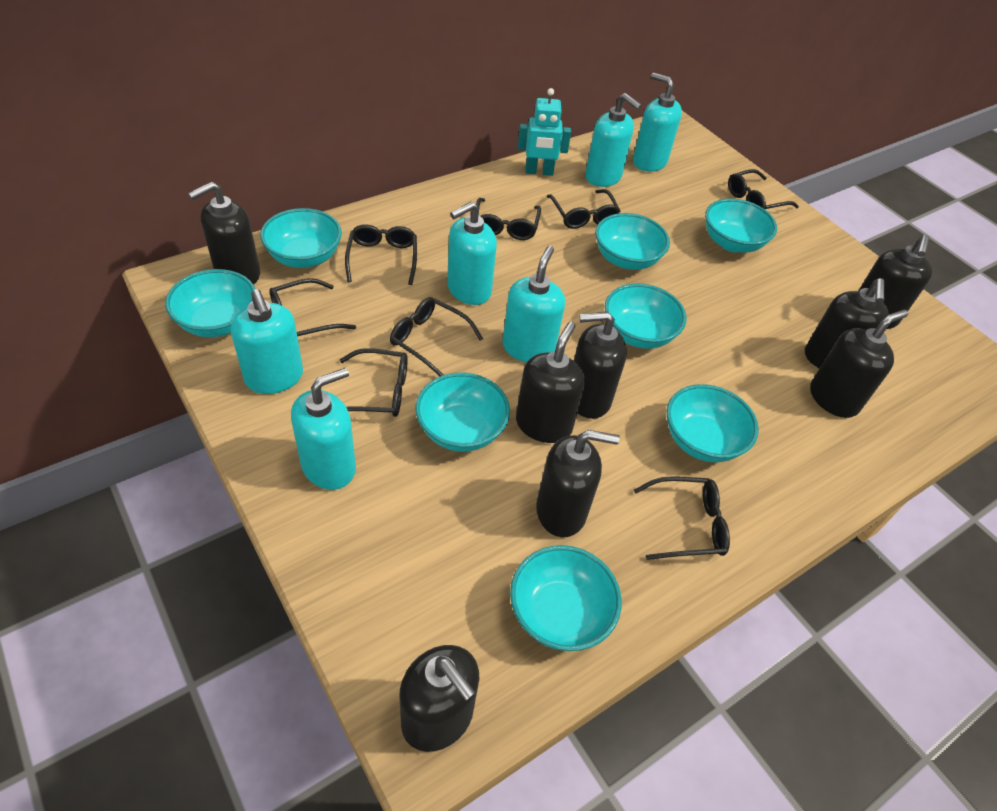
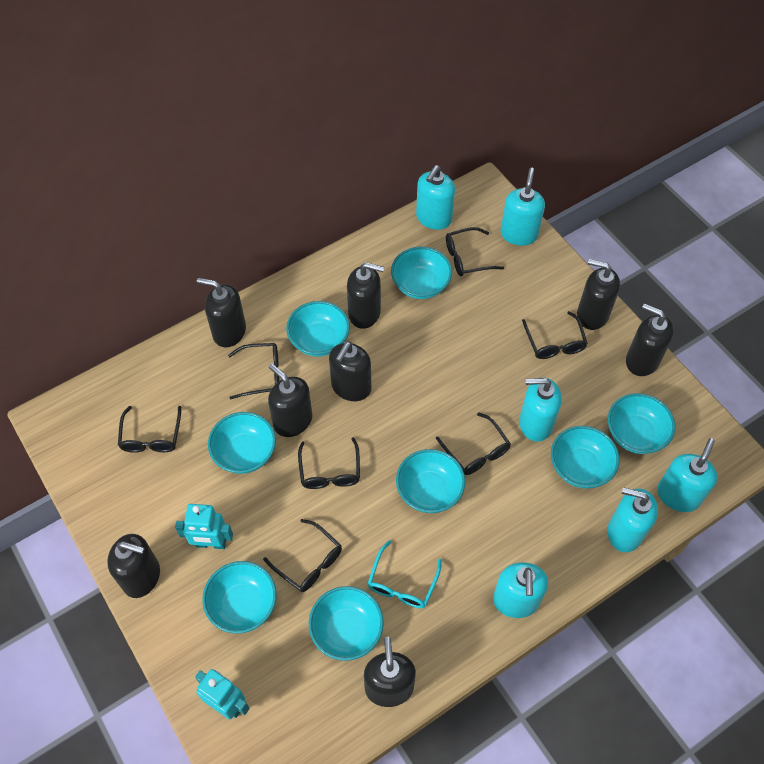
black glasses: [269,278,356,336] [340,348,408,417] [345,224,417,285] [390,297,483,376] [476,198,541,240] [547,189,621,229] [634,476,730,560] [728,169,799,209] = 8 -> [118,406,181,453] [228,343,280,400] [263,519,342,592] [298,437,360,489] [436,412,511,475] [446,227,504,276] [522,311,588,359] = 7
turquoise glasses: none = 0 -> [367,540,442,608] = 1
turquoise robot: [518,88,571,176] = 1 -> [175,504,233,549] [195,669,250,720] = 2

